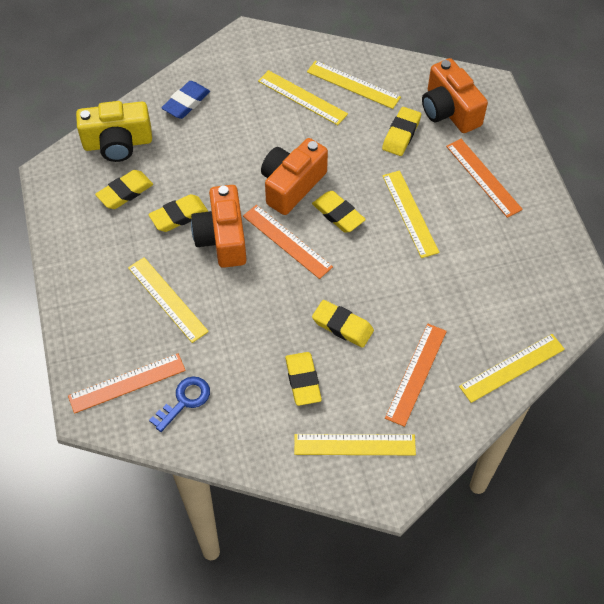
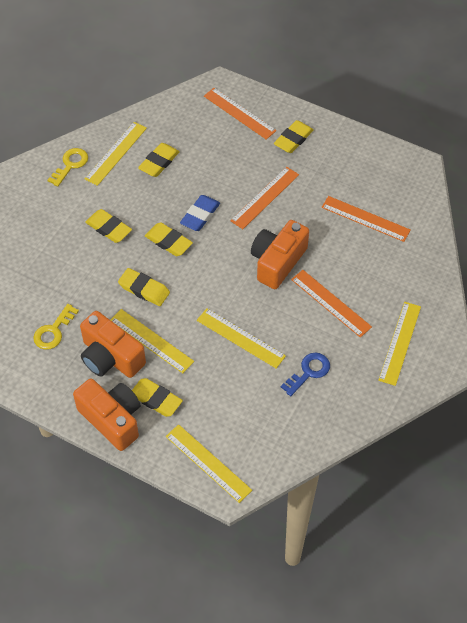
yellow camera: [76,101,152,162] = 1 -> none = 0
yellow key: none = 0 -> [33,304,79,350] [48,148,88,187] = 2
yellow ruler: [128,257,209,343] [258,70,348,125] [294,434,416,455] [307,60,401,109] [382,171,439,258] [459,334,565,403] = 6 -> [85,122,147,186] [110,309,194,373] [166,424,252,503] [197,308,286,368] [378,302,421,386] = 5

